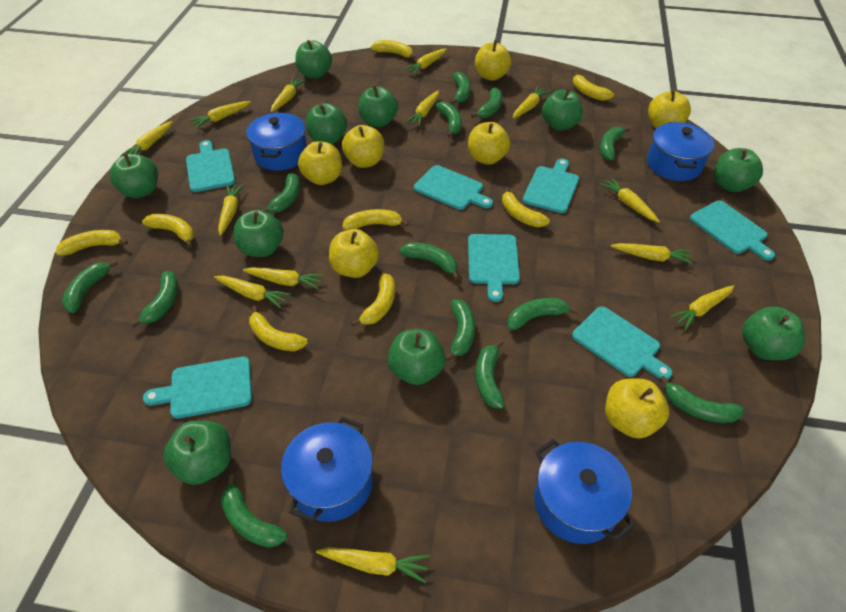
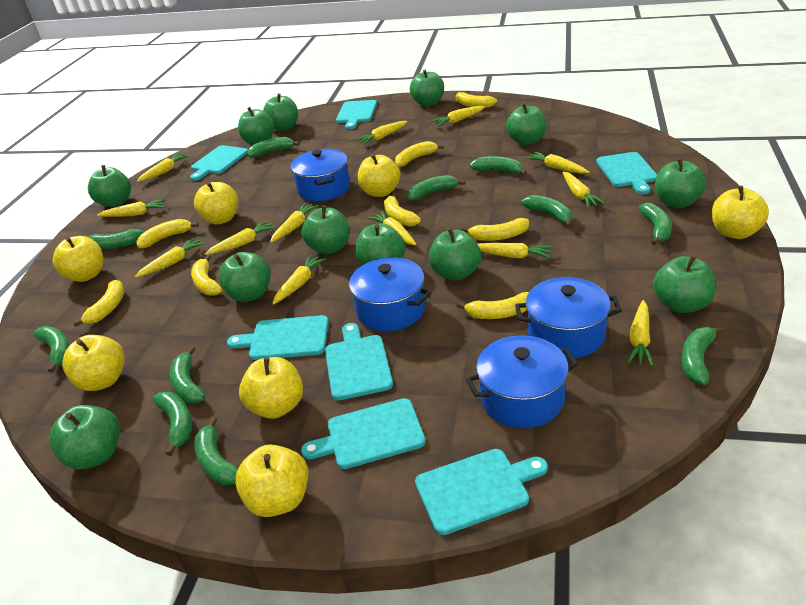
green apple: [110,153,158,198] [163,421,231,485] [233,210,283,257] [295,40,332,79] [306,103,347,144] [358,85,398,127] [388,329,446,385] [542,88,583,131] [714,148,763,192] [742,306,805,360] = 10 -> [50,405,120,469] [88,165,131,207] [219,252,271,302] [238,107,275,145] [263,93,298,131] [302,205,350,254] [355,223,405,265] [410,70,444,106] [429,228,481,281] [506,103,547,145] [653,255,716,313] [655,158,706,208] = 12
green banana: [62,260,119,313] [130,271,178,328] [221,474,287,548] [262,173,300,213] [399,242,459,280] [436,101,462,137] [445,299,475,361] [451,72,471,104] [471,87,502,118] [476,339,505,409] [507,298,578,331] [600,127,630,161] [659,376,744,423] = 13 -> [33,326,70,373] [84,229,144,249] [153,392,192,456] [170,346,205,403] [194,417,238,485] [247,137,300,158] [407,175,465,201] [469,156,527,175] [521,195,572,227] [638,203,672,245] [681,325,724,385] = 11

